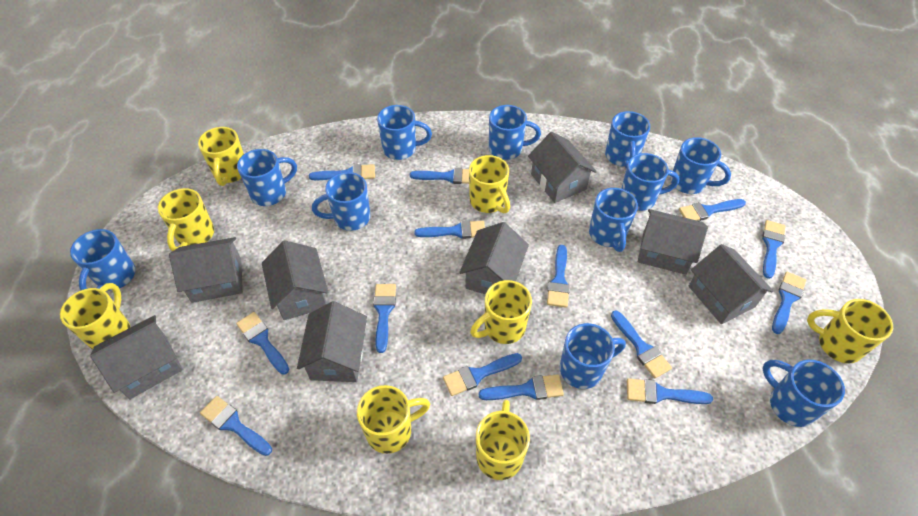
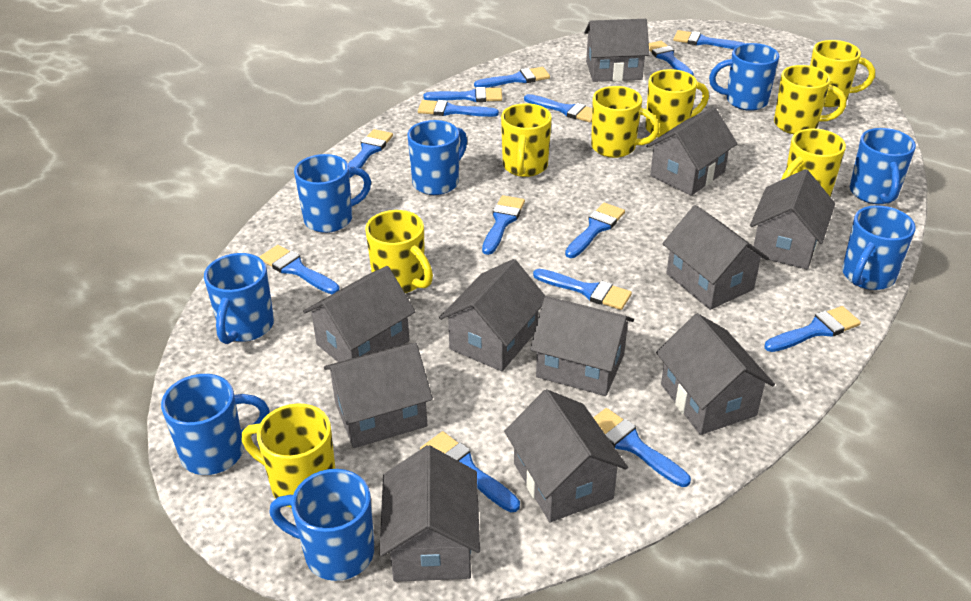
blue mug: [70,229,136,291] [237,149,297,206] [312,172,370,231] [377,105,432,160] [489,105,541,160] [560,323,626,389] [589,188,638,252] [605,111,650,168] [621,153,679,211] [671,137,731,194] [762,360,845,427] = 11 -> [161,374,269,475] [204,253,274,344] [269,469,374,581] [294,154,371,233] [407,120,467,195] [709,43,779,111] [842,205,916,290] [850,128,916,204] = 8
grey house: [90,315,183,399] [169,237,243,303] [262,240,328,320] [297,301,367,382] [459,222,529,295] [528,132,597,203] [638,209,708,275] [689,244,774,324] = 8 -> [303,266,416,362] [324,343,433,448] [379,445,480,582] [439,259,545,371] [504,389,628,522] [530,296,634,396] [584,19,650,82] [646,107,738,196] [656,313,775,435] [662,205,769,310] [750,169,835,269] = 11

